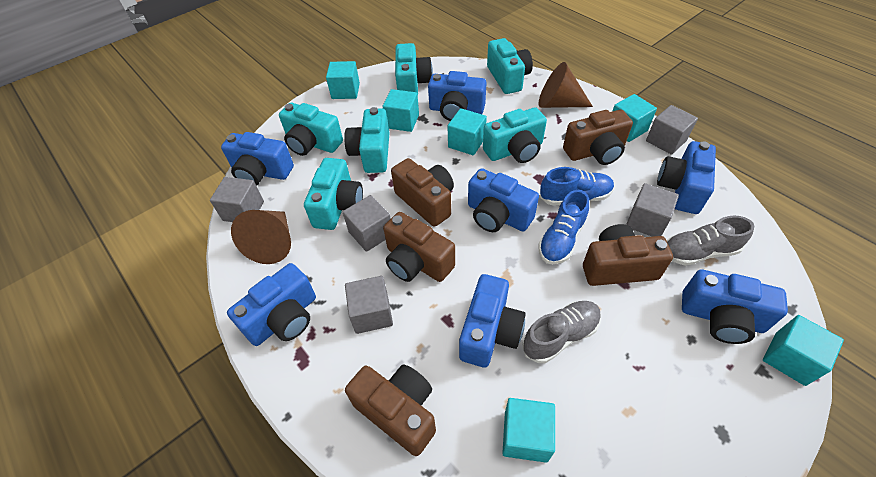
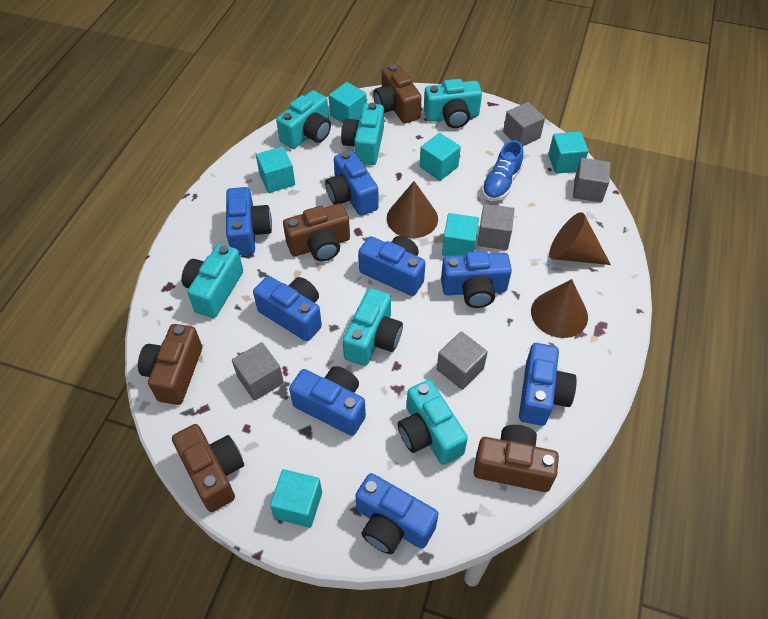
blue camera: [221,132,294,186] [227,263,316,346] [428,71,487,121] [459,274,526,368] [468,168,539,232] [657,141,716,214] [682,270,788,344] = 7 -> [226,187,272,255] [253,276,322,341] [289,366,366,436] [325,150,379,216] [355,473,438,554] [358,236,426,296] [441,251,512,308] [519,343,577,426] = 8
blue shoe: [538,190,589,264] [540,167,614,206] = 2 -> [482,140,523,201] = 1
brown cone: [231,210,291,264] [538,62,593,108] = 2 -> [387,181,438,238] [531,279,588,338] [549,212,611,265] = 3
grey shoe: [522,301,601,363] [667,216,755,266] = 2 -> none = 0

